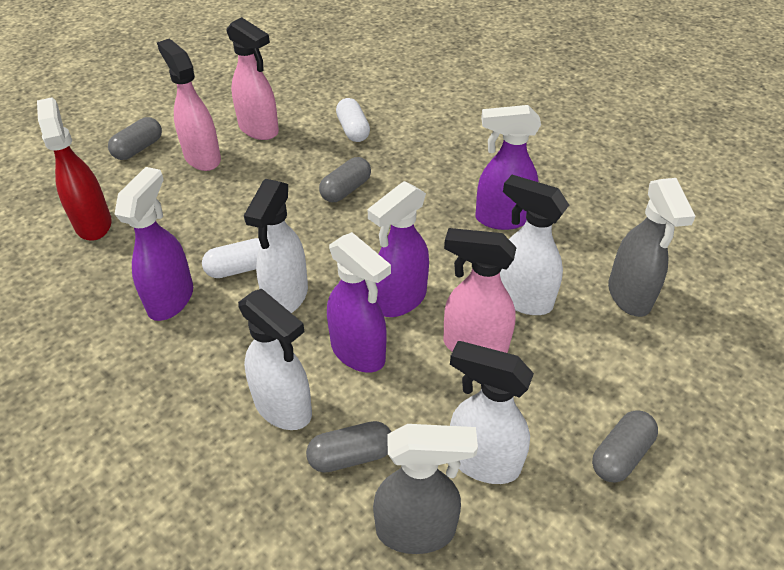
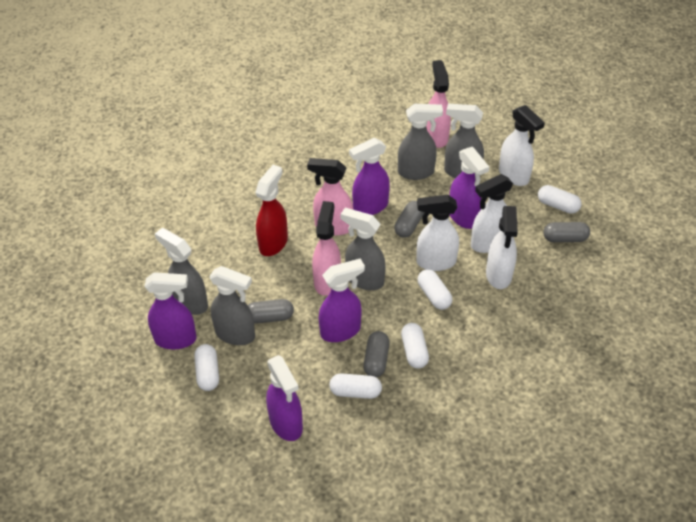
grey spray bottle: [373,424,478,554] [608,178,696,317] = 2 -> [155,228,208,315] [209,266,255,345] [340,208,386,290] [398,104,443,180] [444,104,484,178] = 5
purple spray bottle: [114,167,193,321] [327,232,391,373] [368,181,429,317] [475,105,541,230] = 4 -> [144,272,197,350] [266,355,303,441] [319,258,365,342] [349,138,390,215] [449,147,489,229] = 5
white capsule: [202,238,260,278] [336,98,370,142] = 2 -> [194,344,219,391] [329,373,382,399] [401,323,429,369] [418,269,452,310] [538,185,582,214] = 5

